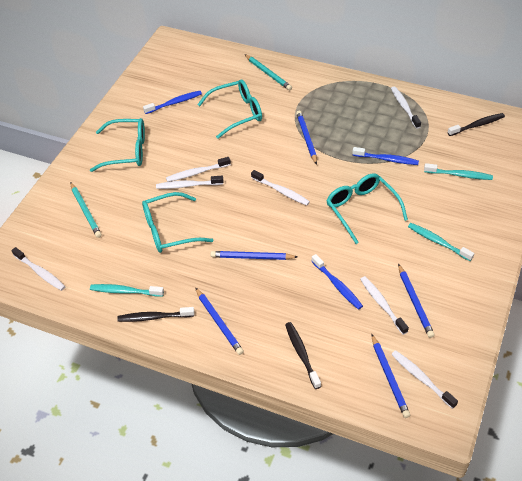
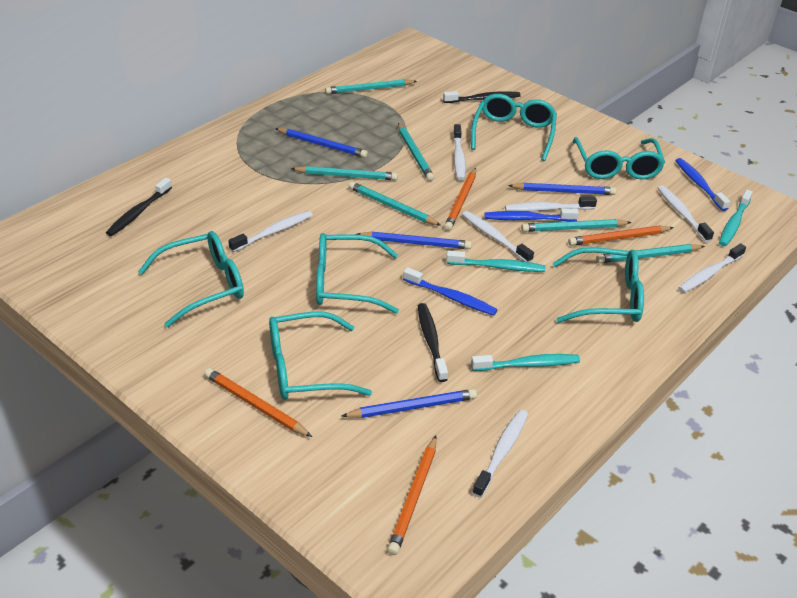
blue pencil: [195,288,244,355] [210,251,297,260] [296,111,317,165] [372,335,410,418] [398,264,435,338] = 5 -> [275,128,368,158] [342,389,477,418] [356,232,472,249] [508,183,616,195] = 4
orange pencil: none = 0 -> [204,368,312,437] [387,436,437,555] [444,168,476,231] [568,226,674,246] = 4
turquoise glasses: [90,118,145,172] [142,192,213,253] [197,79,262,139] [326,173,408,244] = 4 -> [138,231,244,327] [269,312,372,400] [316,233,399,314] [471,94,557,161] [553,247,644,323] [572,137,665,180] = 6
turquoise pencil: [70,182,102,238] [244,54,292,90] = 2 -> [291,166,398,180] [325,79,417,94] [348,181,442,226] [398,123,434,181] [521,219,632,232] [596,244,705,263] = 6

